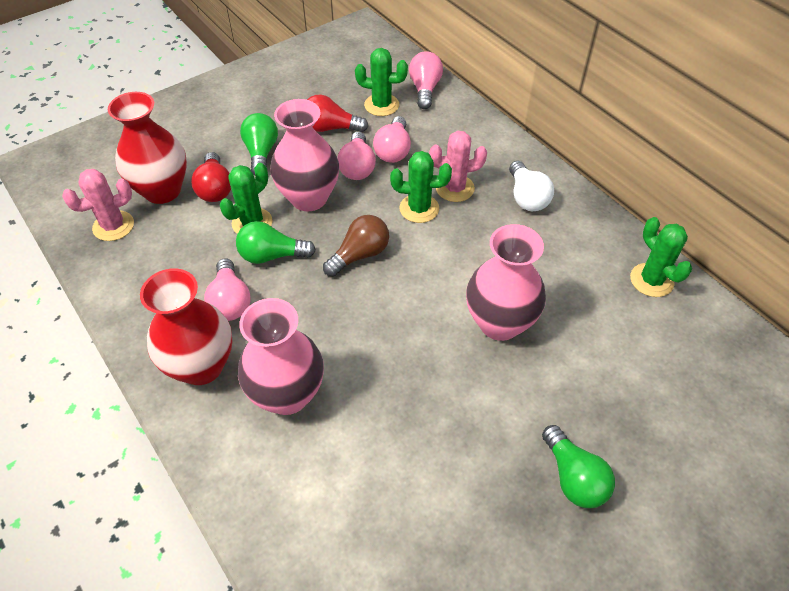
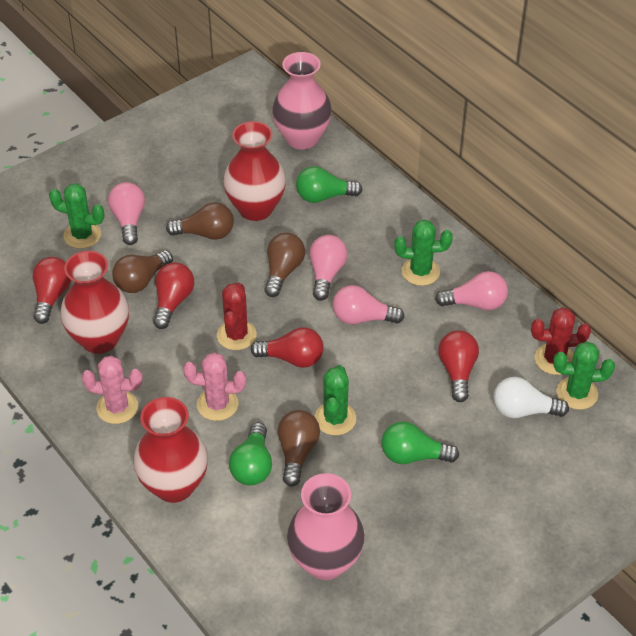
brown light bulb: [323,215,389,276] = 1 -> [112,250,173,293] [166,202,234,240] [264,233,305,297] [278,410,320,487] = 4
pink vase: [238,298,324,415] [270,99,339,211] [466,224,546,341] = 3 -> [272,52,332,149] [287,473,365,580] = 2
red cactus: none = 0 -> [217,282,257,350] [531,307,591,375] = 2
red light bulb: [191,152,231,202] [307,94,368,132] = 2 -> [33,257,71,324] [153,262,194,329] [250,327,324,368] [438,330,479,402] = 4
red vase: [108,92,187,204] [140,268,233,385] = 2 -> [60,251,129,354] [133,397,208,503] [223,121,286,221] = 3

